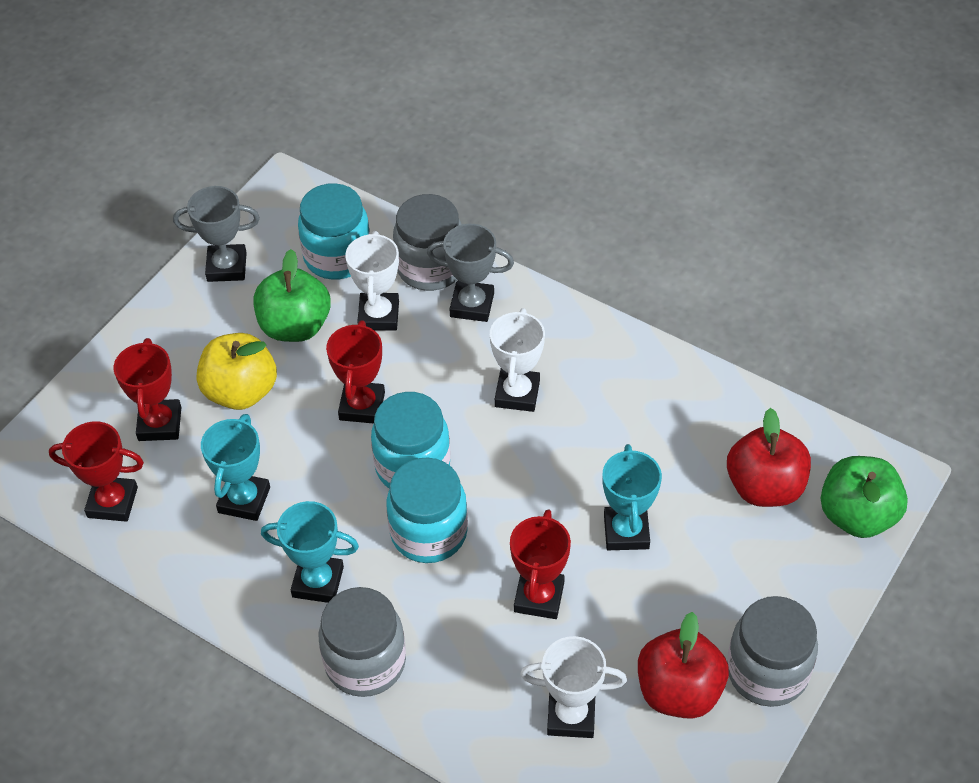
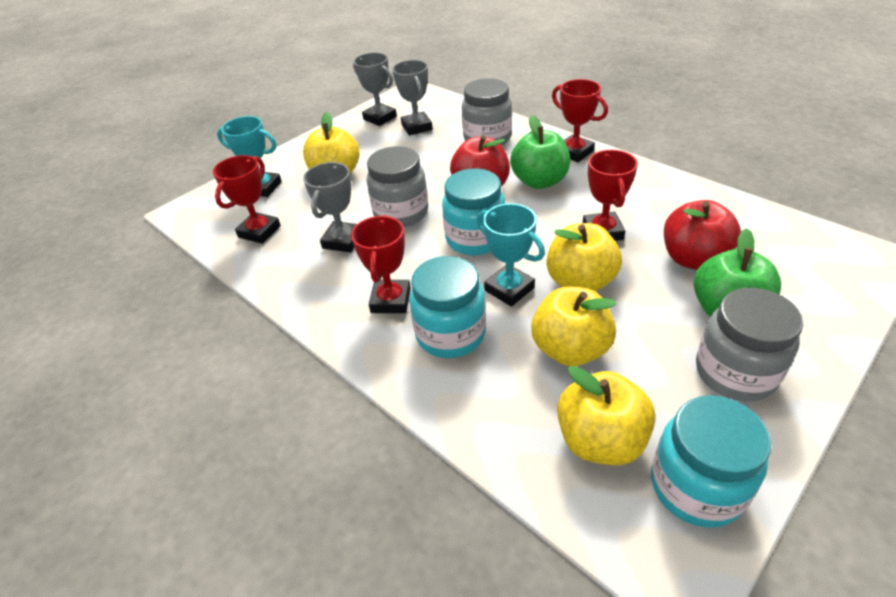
grey trophy: [173,186,260,282] [427,224,514,322] = 2 -> [303,162,357,253] [353,52,397,126] [392,60,433,136] = 3
turquoise trophy: [201,414,270,521] [261,501,359,603] [602,444,662,550] = 3 -> [217,116,282,197] [477,203,545,307] = 2
white trophy: [345,231,399,331] [490,308,545,412] [520,636,627,738] = 3 -> none = 0
yellow apple: [197,333,277,410] = 1 -> [303,112,360,174] [531,287,617,366] [547,223,622,291] [557,366,656,465] = 4

